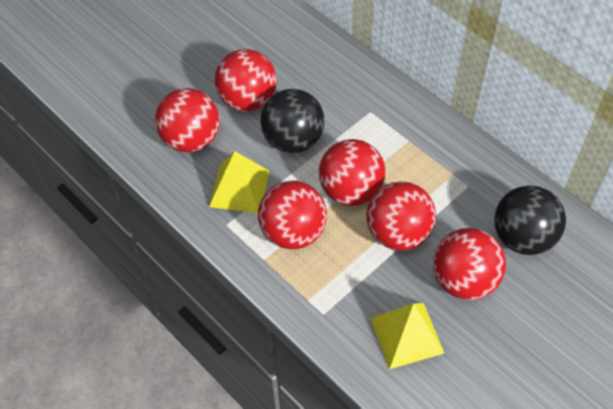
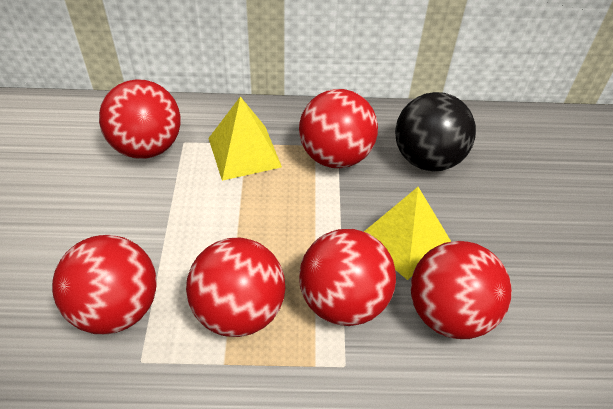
black ball: [260,89,324,153] [494,185,566,255] = 2 -> [395,92,476,172] = 1

